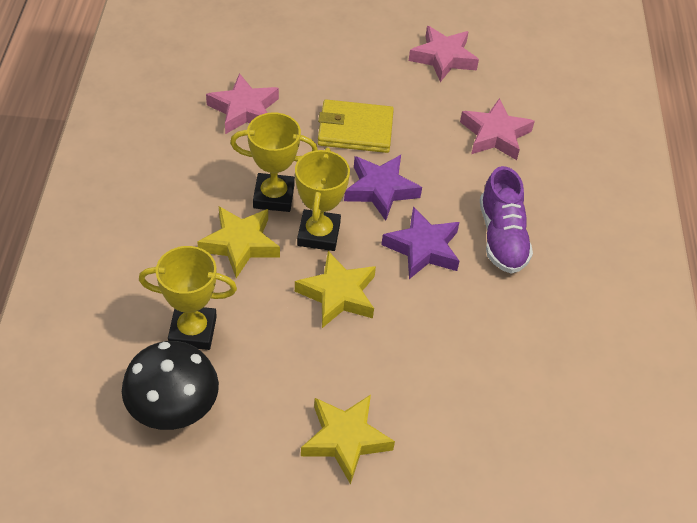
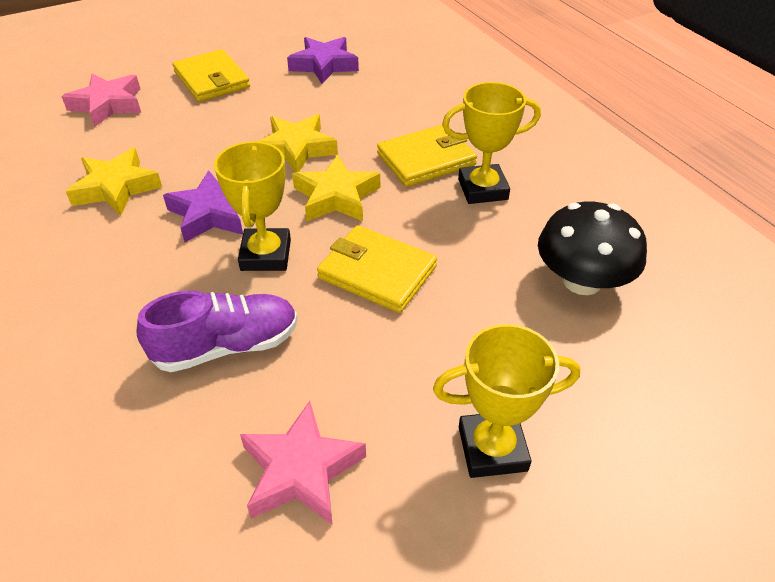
pink star: [206,73,279,134] [409,26,479,82] [460,98,535,160] = 3 -> [62,74,141,127] [240,401,366,525] = 2
yellow wallet: [318,99,394,153] = 1 -> [172,49,250,102] [317,225,437,313] [377,125,477,187] = 3

